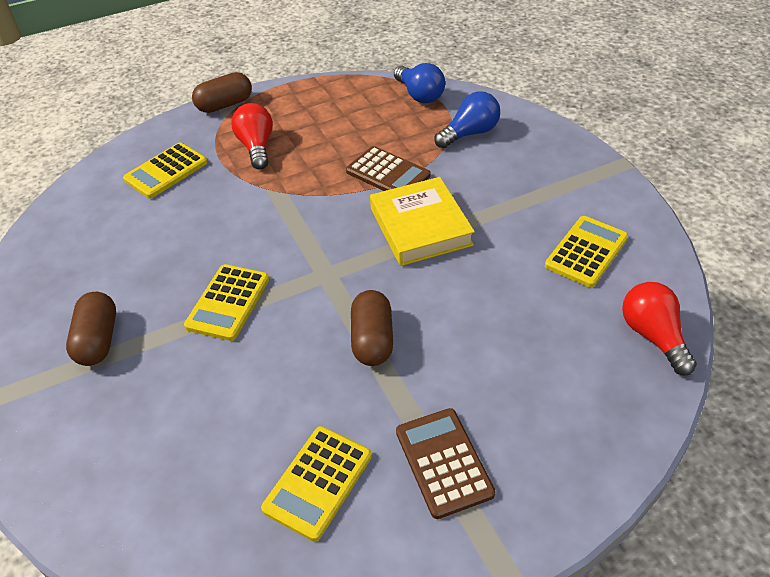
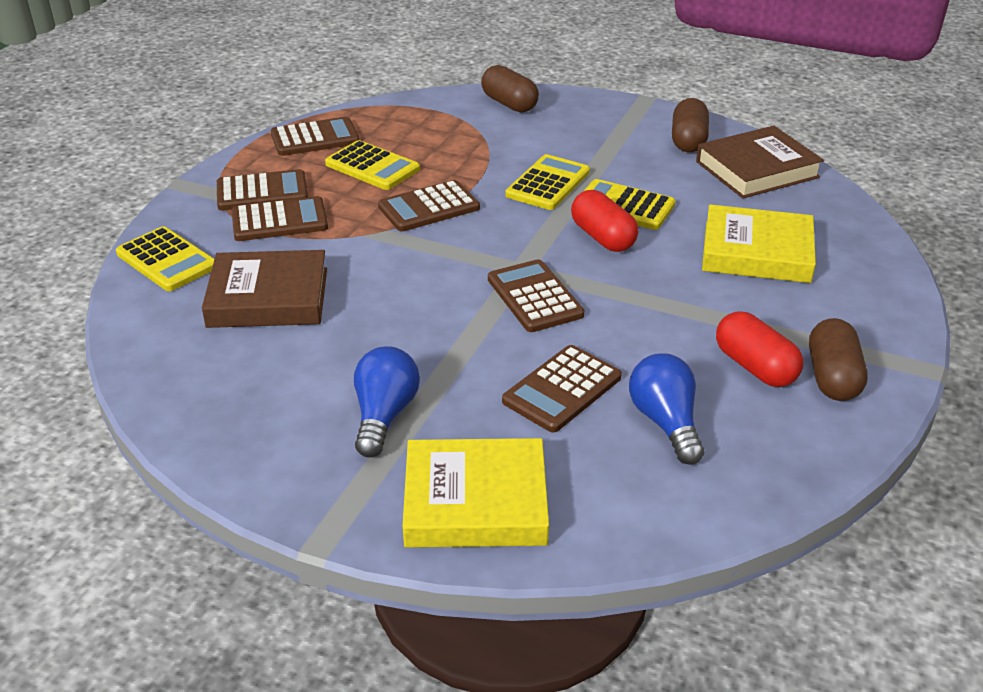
brown book: none = 0 -> [202,250,327,328] [696,126,824,198] = 2
brown calculator: [346,146,430,191] [396,408,495,519] = 2 -> [217,169,308,210] [231,196,328,241] [271,117,359,156] [378,180,480,232] [488,259,584,332] [502,345,622,433] = 6
red capsule: none = 0 -> [571,190,639,252] [716,311,803,387] = 2
red light bulb: [231,103,273,169] [622,282,697,375] = 2 -> none = 0
yellow book: [370,177,475,266] = 1 -> [402,438,549,548] [702,205,816,283] = 2

